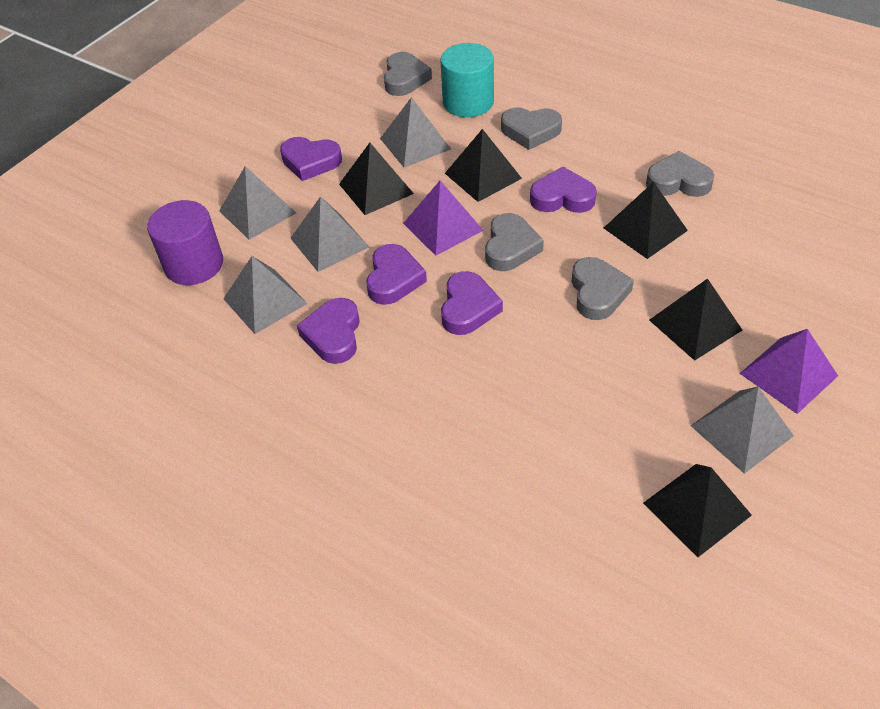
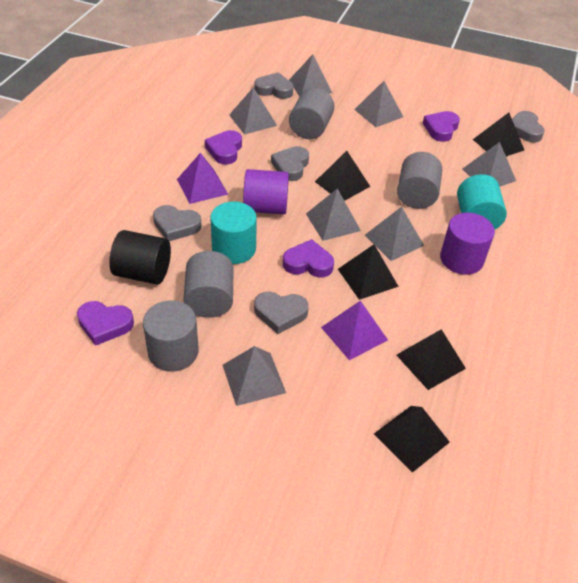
black cylinder: none = 0 -> [109,230,171,285] = 1
grey cylinder: none = 0 -> [143,300,199,372] [183,251,234,318] [289,88,335,139] [397,152,442,209] = 4
grey pyramid: [219,166,296,240] [223,256,308,334] [291,196,369,272] [380,97,451,168] [691,387,794,474] = 5 -> [223,346,286,406] [229,87,277,135] [289,54,332,97] [306,189,361,241] [354,81,403,127] [365,207,424,261] [463,142,516,187] = 7
purple cylinder: [147,200,223,285] = 1 -> [243,169,289,214] [440,213,495,275] = 2
purple heart: [280,137,342,181] [297,298,360,364] [366,244,427,305] [441,271,503,335] [530,167,597,213] = 5 -> [77,301,134,346] [205,130,242,164] [283,239,334,278] [423,111,460,142] = 4
turquoise cylinder: [440,43,494,117] = 1 -> [210,202,257,264] [457,174,507,230] = 2

